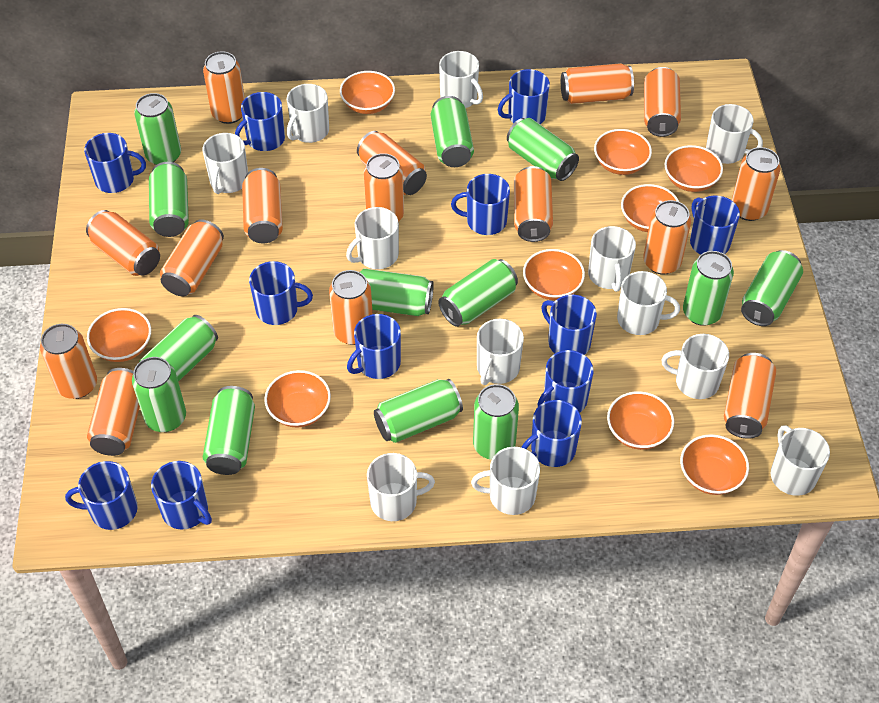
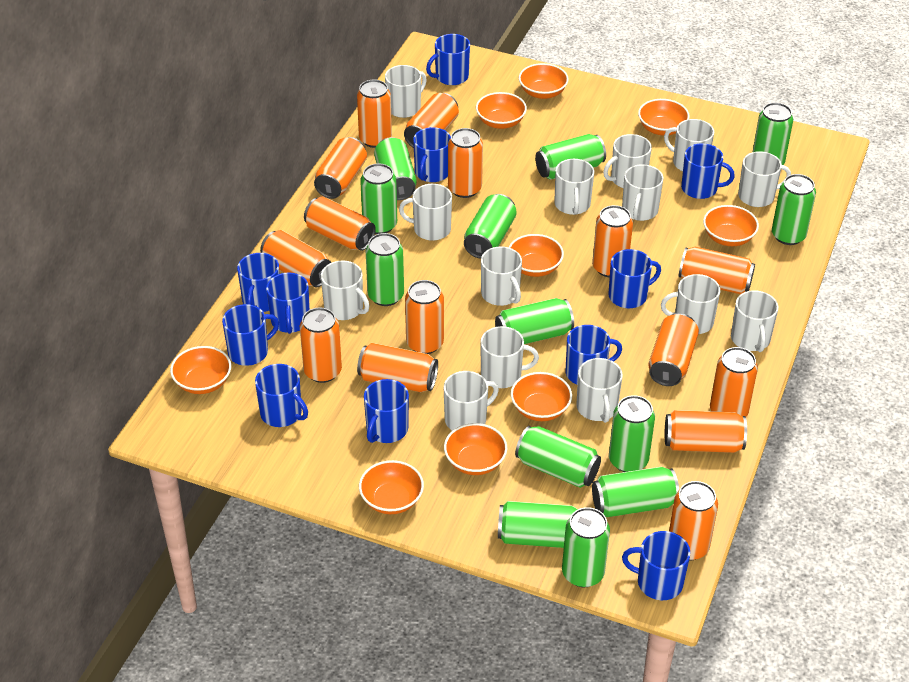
blue mug: [65,461,138,530] [84,133,146,193] [151,461,212,530] [235,92,285,151] [249,261,313,325] [347,314,401,379] [451,174,510,235] [498,69,550,124] [521,400,582,467] [537,350,593,413] [541,295,597,355] [690,195,740,255] = 12 -> [222,304,279,366] [237,253,279,312] [255,364,308,427] [266,273,310,334] [364,379,409,443] [413,127,451,182] [426,34,470,85] [566,325,622,385] [608,249,661,308] [622,531,690,600] [681,143,735,199] = 11
white mug: [202,133,248,194] [287,84,329,143] [346,207,399,269] [367,453,435,521] [439,51,483,108] [471,447,540,515] [477,319,524,385] [588,226,636,292] [617,271,680,335] [662,334,729,399] [706,104,763,164] [771,425,830,496] = 12 -> [321,261,370,320] [385,65,427,118] [399,184,452,241] [444,371,499,431] [480,326,539,388] [481,246,522,306] [554,159,594,215] [576,358,623,423] [603,134,652,188] [622,164,664,221] [661,274,720,334] [664,119,714,171] [731,290,778,352] [738,151,791,207] = 14

